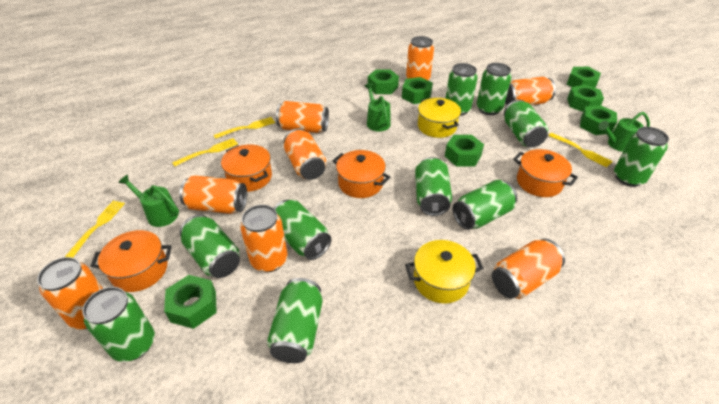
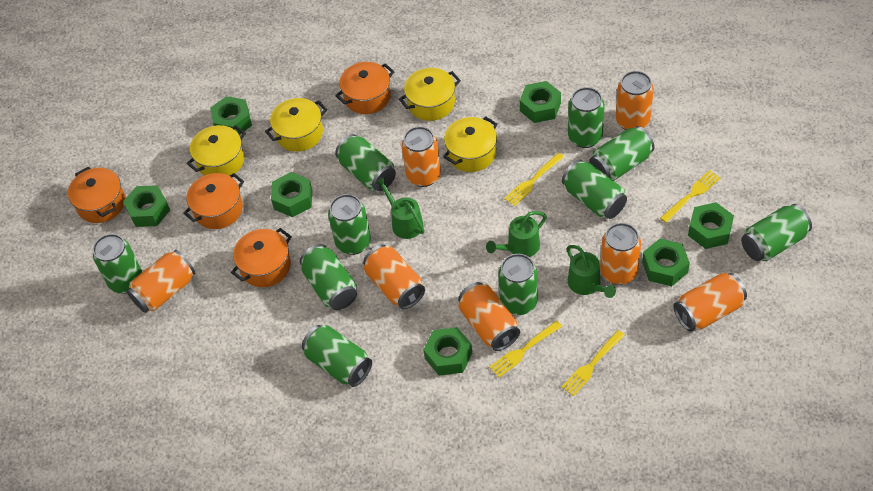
orange can: [37,257,103,329] [179,175,247,214] [240,205,288,272] [276,101,329,133] [284,128,326,180] [406,36,434,80] [492,239,565,299] [505,77,556,105] = 8 -> [126,250,195,313] [363,245,425,309] [402,126,441,187] [458,282,520,351] [600,223,641,285] [616,71,654,130] [674,273,747,331] = 7
yellow pot: [405,240,483,304] [418,97,461,138] = 2 -> [187,125,246,176] [265,98,327,152] [399,68,461,121] [443,117,498,172] = 4

